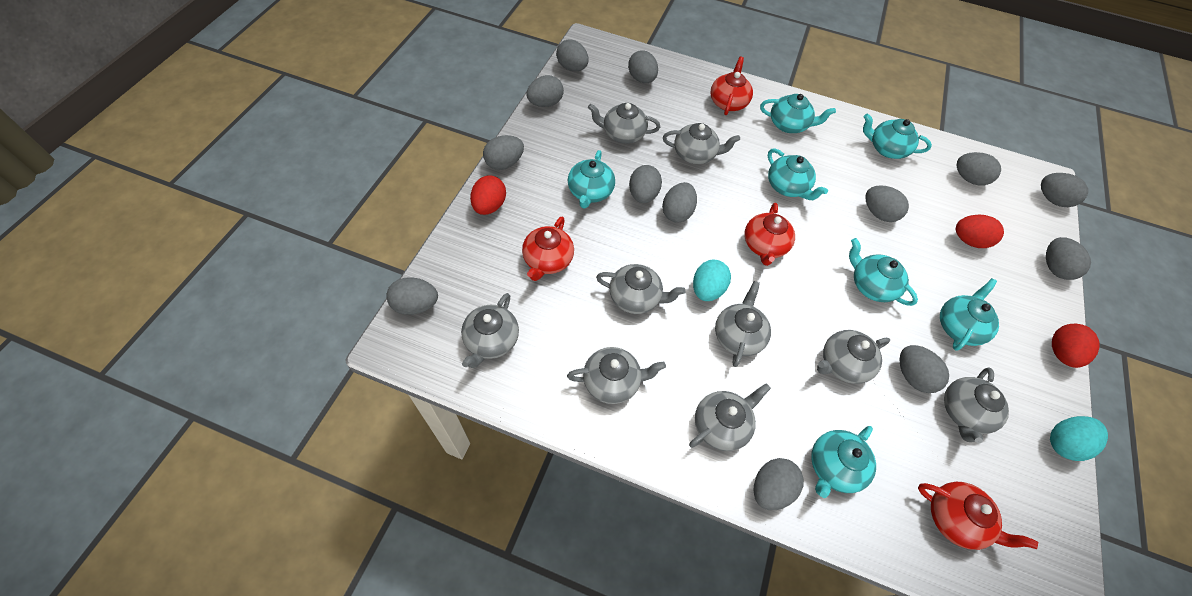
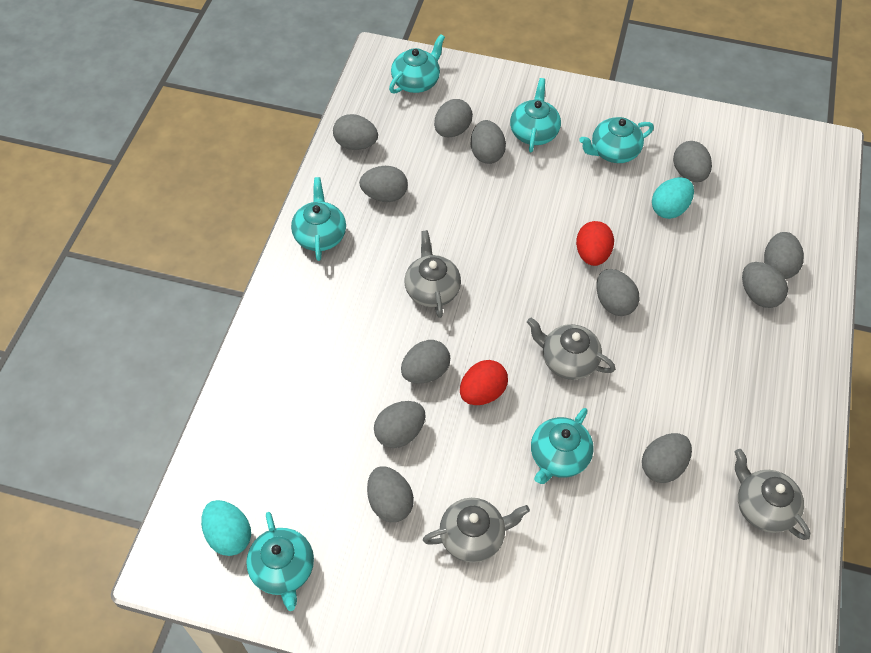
grey egg: [386,277,438,315] [483,135,524,170] [527,75,564,107] [556,39,589,71] [628,50,658,83] [629,165,662,203] [662,182,697,223] [754,458,804,510] [865,185,909,222] [899,345,949,393] [957,152,1001,186] [1041,173,1088,207] [1046,237,1091,280] = 13 -> [333,114,378,150] [359,166,408,202] [367,466,414,522] [374,401,426,448] [401,340,450,384] [434,99,473,137] [471,120,506,164] [597,269,639,316] [642,433,692,483] [673,141,712,182] [742,262,788,308] [764,232,804,279] = 12
grey teapot: [461,293,519,368] [567,347,666,404] [588,103,660,144] [596,264,686,314] [663,123,740,164] [689,383,771,451] [715,281,771,367] [817,330,890,384] [944,367,1009,443] = 9 -> [404,230,461,318] [423,498,530,563] [527,317,615,380] [735,449,810,540] = 4
red egg: [470,175,506,215] [956,215,1004,248] [1052,324,1100,368] = 3 -> [460,360,508,405] [576,221,614,266] = 2
red teapot: [522,217,574,281] [710,57,753,115] [745,203,795,266] [918,482,1038,550] = 4 -> none = 0
turquoise teapot: [568,150,615,209] [760,94,836,133] [768,149,828,200] [811,426,876,498] [849,238,918,306] [863,113,932,159] [940,278,999,351] = 7 -> [246,512,314,611] [291,177,346,261] [389,34,445,94] [510,78,561,152] [531,408,594,484] [579,117,654,163] = 6

